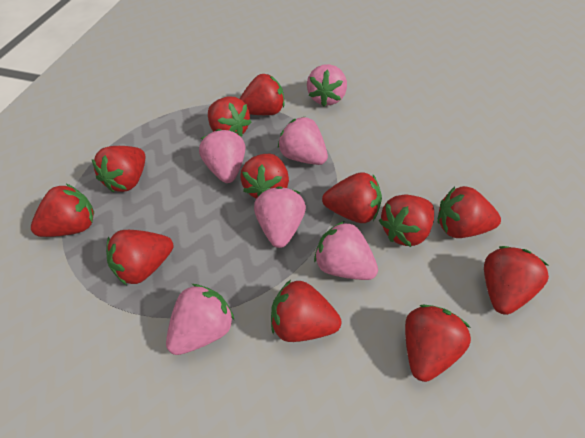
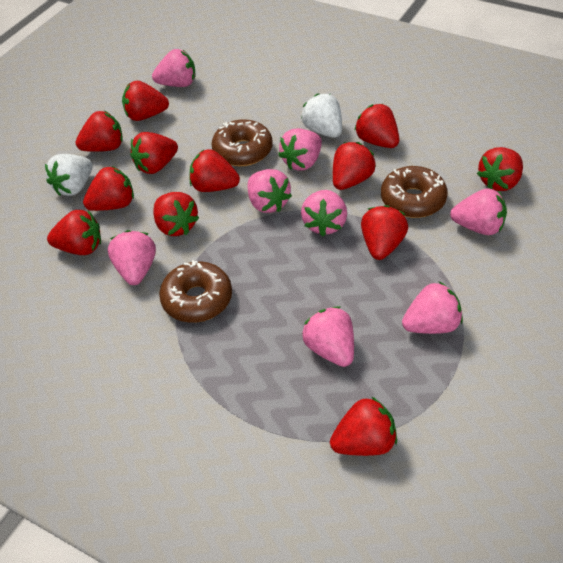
brown donut: none = 0 -> [159,260,232,323] [211,119,272,166] [381,166,448,218] = 3
pink strawberry: [166,284,234,355] [199,129,246,183] [254,186,306,248] [278,116,328,165] [307,64,347,106] [314,221,378,280] = 6 -> [108,230,156,285] [152,49,195,87] [247,169,292,213] [278,128,322,171] [301,190,347,236] [302,306,354,367] [402,282,463,334] [450,188,507,235] = 8
white strawberry: none = 0 -> [45,154,93,196] [301,93,342,138] = 2

